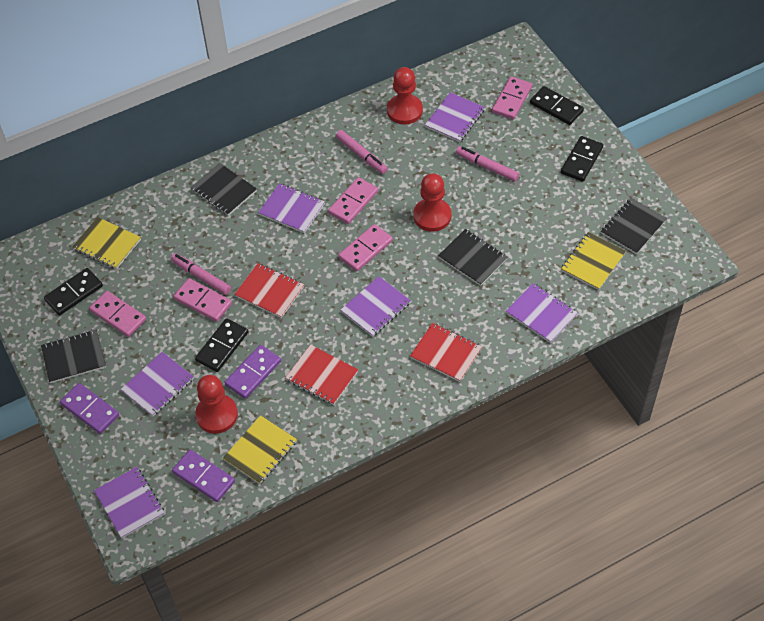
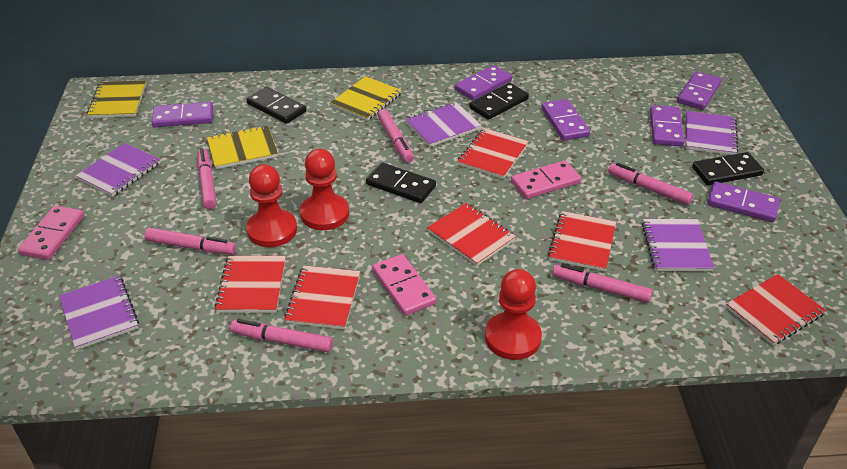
black notebook: [41,330,106,383] [191,163,257,216] [438,229,508,286] [601,198,667,254] = 4 -> none = 0
pink domino: [89,291,146,337] [173,278,232,322] [328,177,378,224] [338,224,393,272] [492,76,532,119] = 5 -> [18,206,85,260] [372,254,436,316] [511,161,581,199] = 3
pink marker: [171,253,231,295] [336,130,388,174] [456,146,519,182] = 3 -> [144,228,236,254] [197,149,216,209] [230,319,333,352] [377,109,414,162] [552,264,652,303] [608,163,693,205] = 6
purple domino: [60,383,119,434] [172,450,235,502] [224,345,281,399] = 3 -> [152,102,213,127] [455,65,512,100] [542,99,590,141] [650,105,685,146] [677,71,722,110] [707,182,780,222] = 6
purple notebook: [94,467,164,538] [121,352,194,416] [258,183,325,233] [341,276,411,337] [425,92,485,142] [506,283,578,343] = 6 -> [59,276,139,350] [76,143,160,197] [405,102,482,147] [642,219,714,271] [685,111,738,155] = 5
red notebook: [234,263,304,318] [285,345,358,405] [410,323,482,382] = 3 -> [214,256,286,313] [284,265,360,329] [427,203,516,266] [457,128,529,179] [548,211,616,271] [726,274,826,345] = 6

